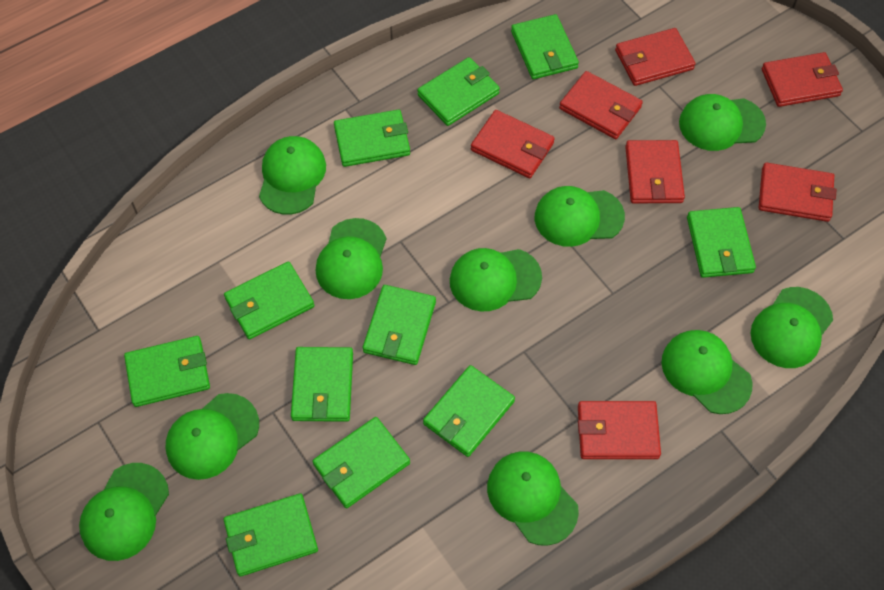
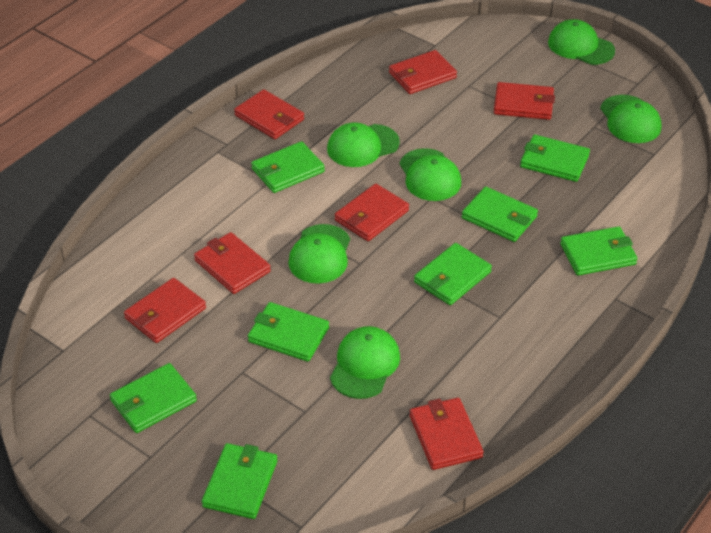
green cap: [79,463,169,561] [166,393,259,480] [259,136,326,215] [316,218,386,299] [450,248,542,311] [487,452,579,546] [535,186,625,247] [661,330,753,414] [679,94,766,151] [751,287,833,368] = 10 -> [288,224,350,283] [327,122,400,167] [330,326,400,399] [400,148,461,201] [548,19,615,65] [600,95,661,143] = 6
green wallet: [124,336,210,407] [224,262,314,340] [224,493,318,577] [291,347,353,422] [312,417,410,508] [334,110,410,167] [363,285,436,365] [417,57,500,126] [423,365,515,457] [511,14,579,79] [687,207,756,278] = 11 -> [110,363,197,433] [202,443,278,519] [248,302,329,361] [251,141,325,193] [414,243,492,305] [462,186,538,242] [520,134,590,182] [560,226,638,276] = 8

